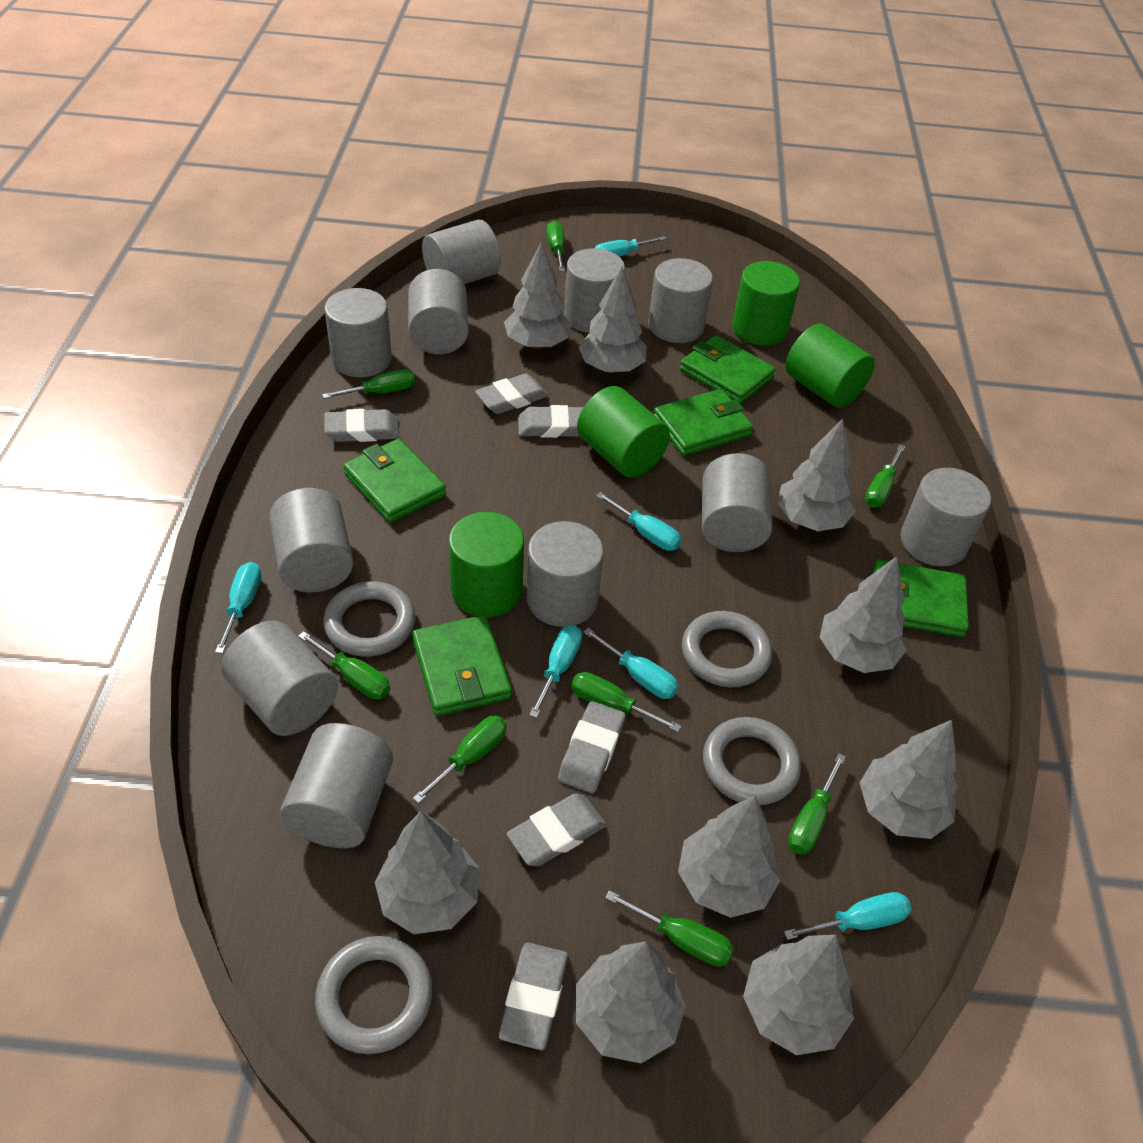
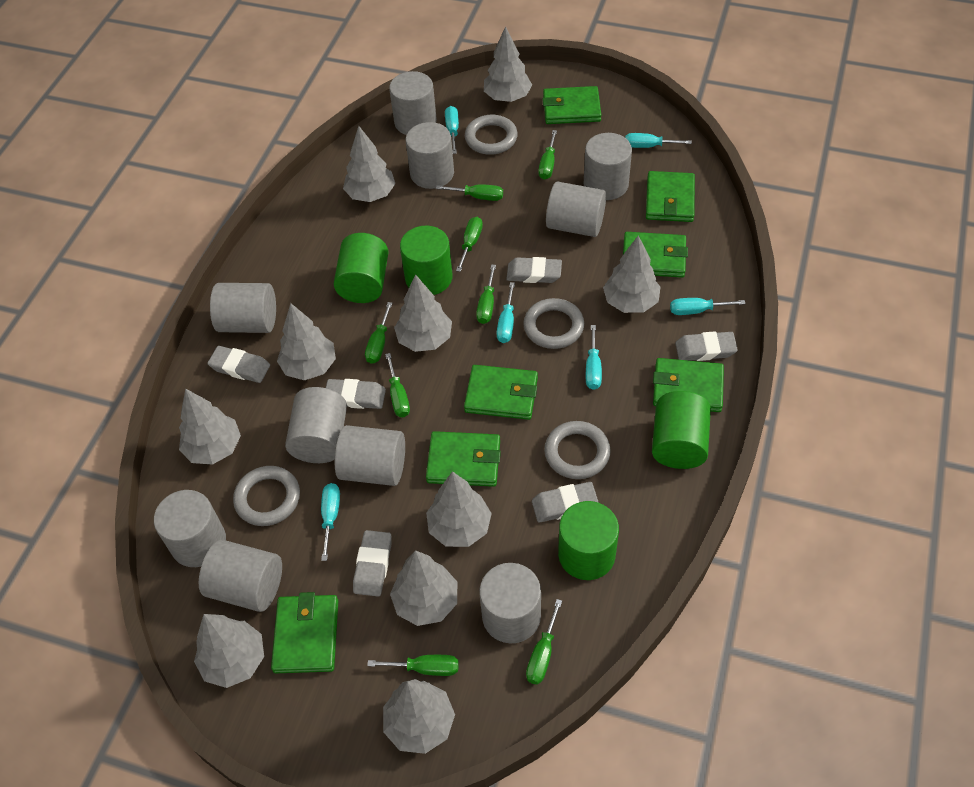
green wallet: [343,438,446,523] [412,615,512,716] [654,389,753,456] [680,335,776,404] [873,560,969,637] = 5 -> [271,592,338,673] [426,431,501,487] [464,365,538,420] [542,86,601,124] [623,232,688,278] [646,171,695,222] [653,358,724,412] = 7
grey cylinder: [221,621,338,736] [269,488,354,593] [280,723,393,848] [324,288,392,377] [408,269,469,354] [422,220,501,284] [526,521,604,627] [564,248,625,333] [648,258,713,343] [702,453,773,552] [901,468,991,567] = 11 -> [154,490,226,567] [199,540,282,612] [210,283,276,333] [285,387,347,463] [335,425,405,486] [389,71,437,135] [406,122,454,189] [479,563,541,643] [546,182,606,237] [584,133,632,200] = 10
grey tree: [375,811,479,934] [504,242,572,349] [576,941,686,1064] [578,267,647,373] [678,796,781,918] [743,935,854,1055] [777,419,855,531] [820,556,907,673] [860,720,958,839] = 9 -> [179,388,241,465] [194,614,264,688] [277,303,336,380] [343,126,395,202] [383,679,455,754] [390,550,457,626] [394,274,452,352] [426,471,492,547] [484,26,532,102] [603,235,661,313] = 10

